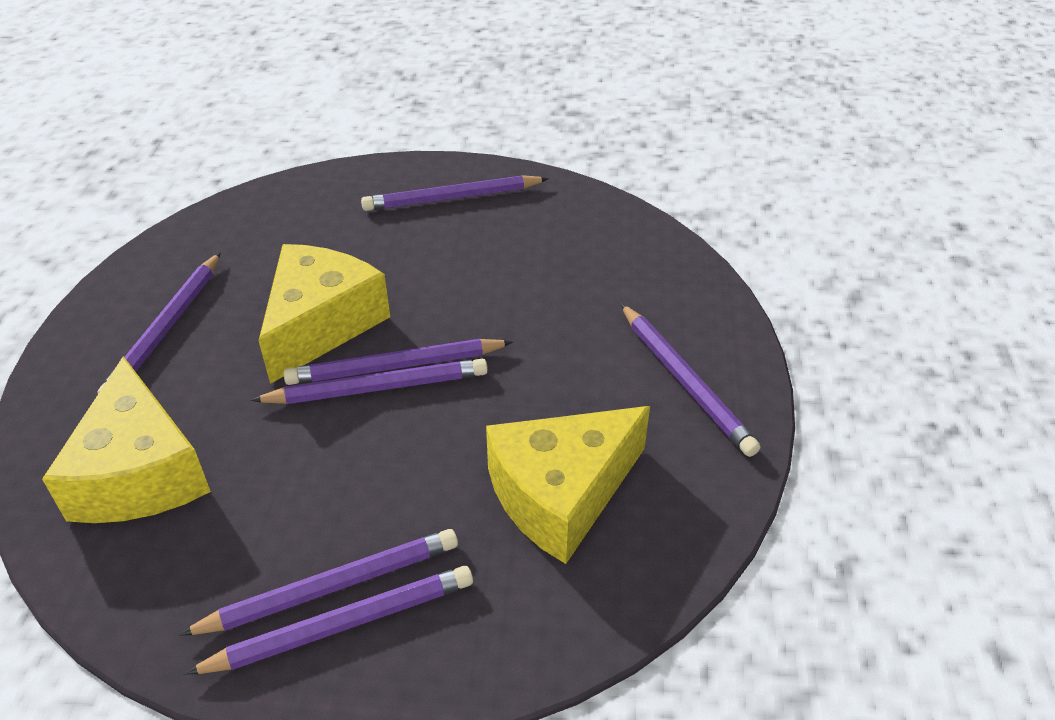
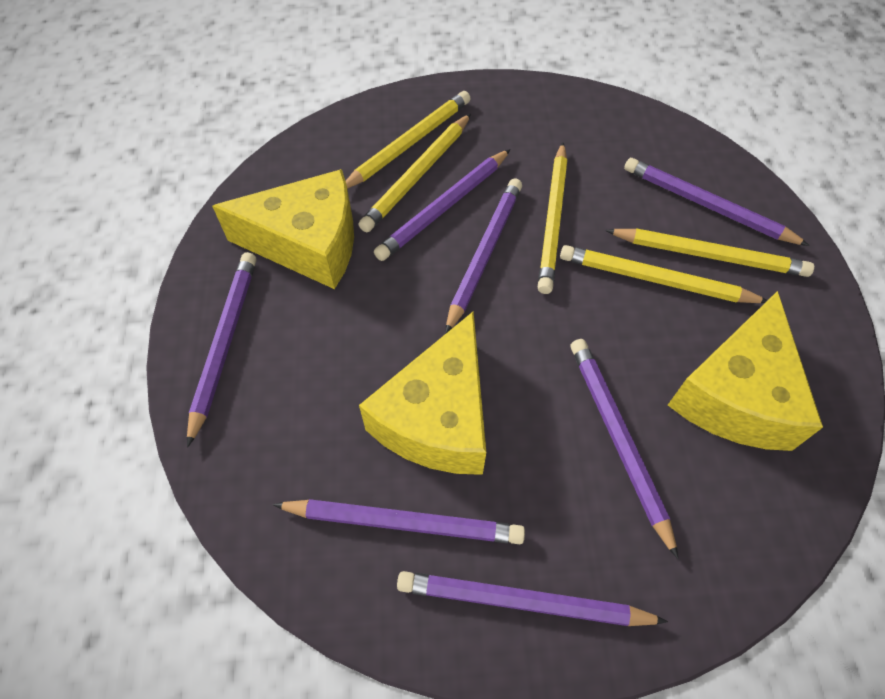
yellow pencil: none = 0 -> [346,91,471,189] [359,113,471,232] [538,142,567,294] [560,245,768,303] [605,228,814,277] = 5

